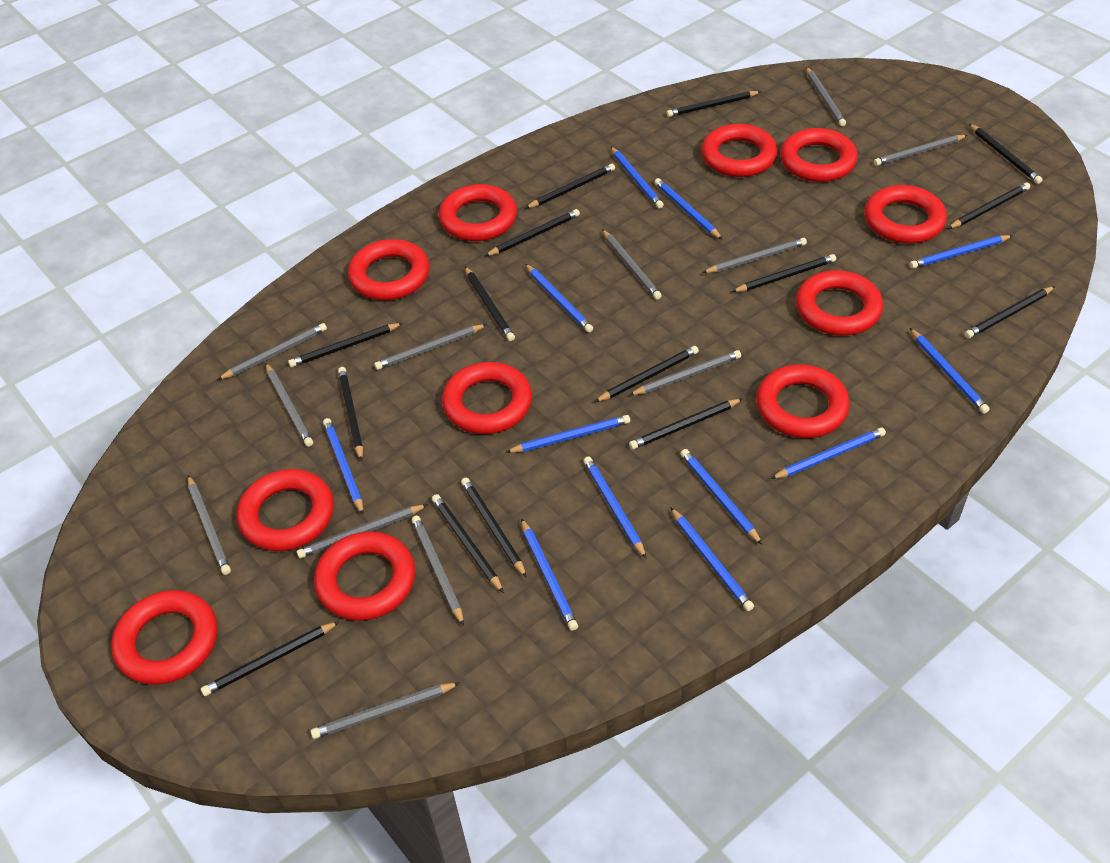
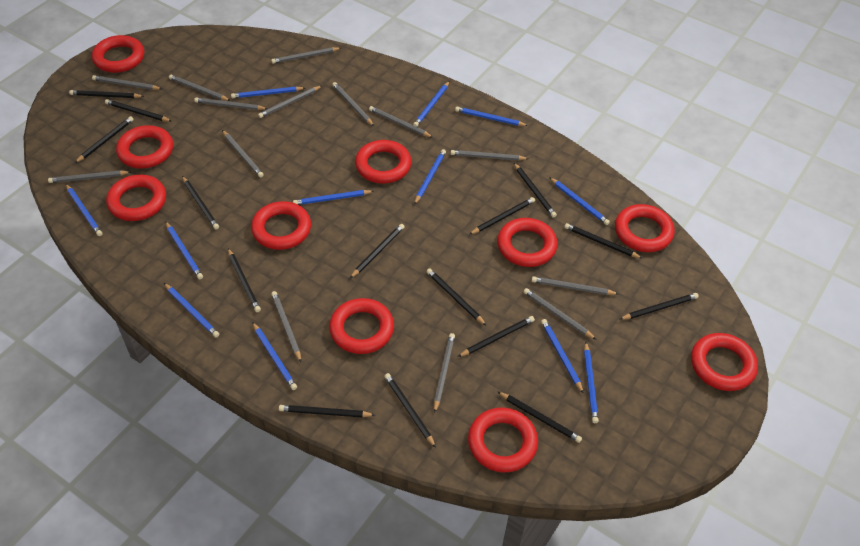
grey pencil: [188,475,231,575] [217,323,327,380] [266,363,313,447] [297,504,428,558] [311,683,460,739] [374,324,487,370] [412,516,464,626] [602,229,662,300] [629,350,741,395] [702,238,807,273] [806,67,846,126] [874,135,968,166] = 12 -> [48,170,131,183] [92,75,162,90] [169,74,230,101] [194,98,268,110] [222,130,264,177] [258,86,322,118] [271,47,341,64] [271,291,301,362] [332,82,374,126] [369,106,433,138] [434,333,455,413] [451,150,529,161] [524,288,597,340] [532,276,618,295] = 14
red ring: [111,590,217,685] [237,469,334,551] [314,531,415,621] [348,239,430,300] [439,184,517,241] [442,362,532,434] [701,124,778,177] [756,364,850,438] [780,128,858,182] [796,270,883,336] [864,185,947,244] = 11 -> [92,35,144,73] [106,175,166,221] [116,125,173,168] [251,201,311,250] [329,298,394,354] [355,140,411,183] [468,408,538,473] [497,218,558,267] [615,204,675,252] [691,333,758,391] = 10

